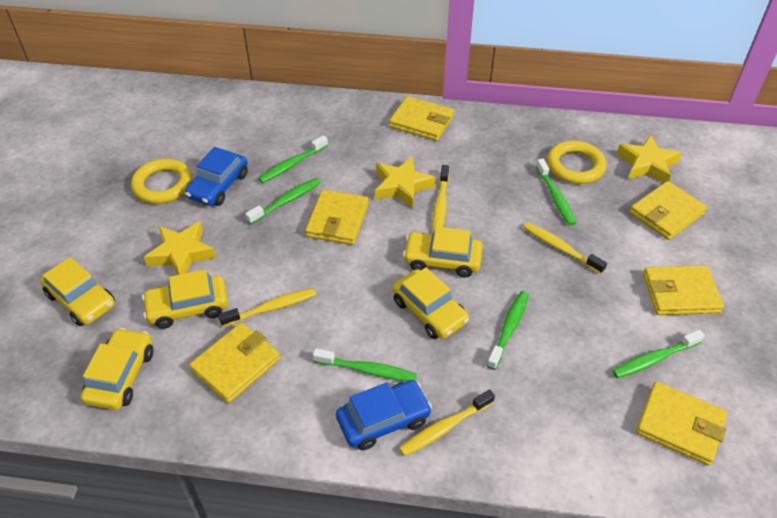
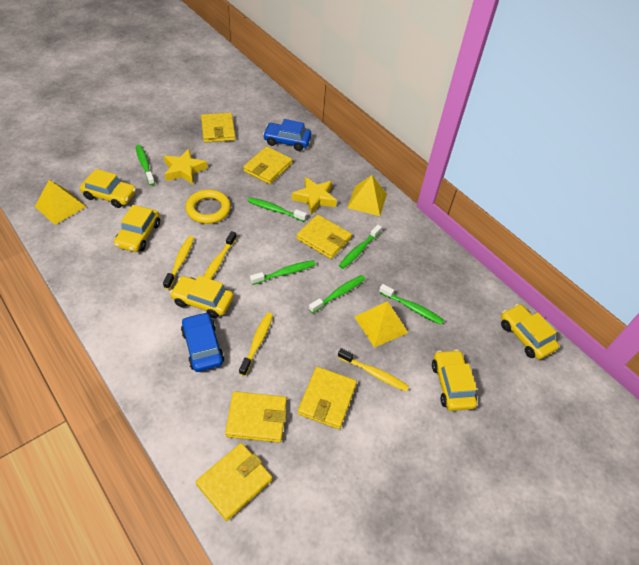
yellow pyramid: none = 0 -> [35,180,86,225] [347,175,387,216] [355,301,408,348] = 3
yellow ring: [131,159,192,204] [547,141,606,184] = 2 -> [185,189,231,224] = 1
yellow star: [144,221,216,275] [375,156,436,209] [617,135,682,183] = 3 -> [164,149,208,184] [292,177,337,215] = 2

